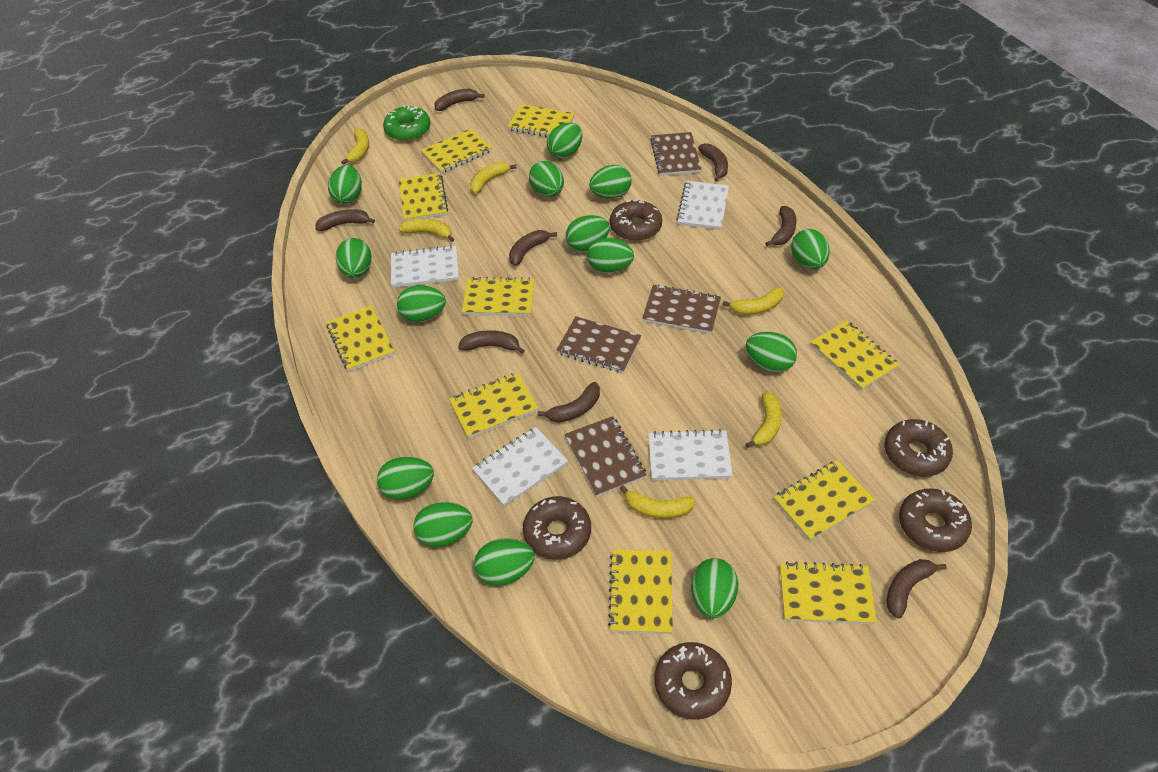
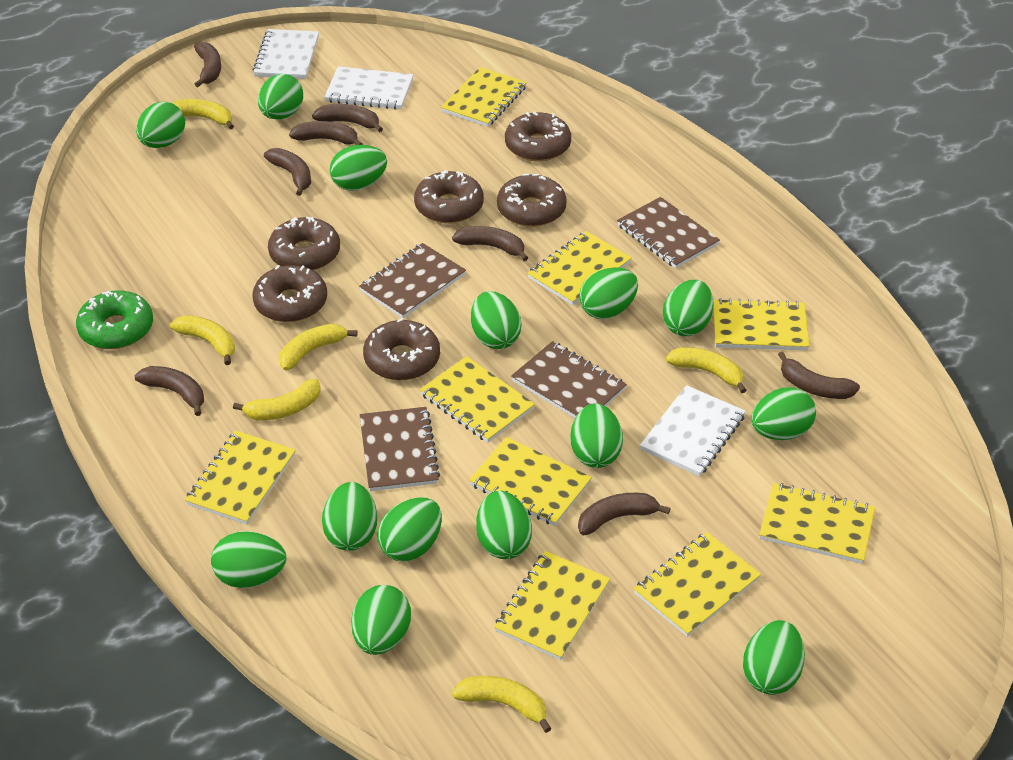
brown donut: [523,496,591,559] [610,199,662,241] [655,642,732,720] [884,419,953,477] [899,488,972,552] = 5 -> [252,265,327,322] [268,217,340,270] [363,318,440,381] [414,170,484,224] [497,174,567,227] [505,112,571,161] = 6
white notebook: [391,245,459,288] [472,427,568,506] [648,429,733,481] [676,181,729,230] = 4 -> [253,29,319,79] [324,66,413,110] [640,385,746,476] = 3
yellow notebook: [326,305,395,372] [399,173,448,221] [421,128,492,174] [449,372,538,439] [462,277,535,316] [507,104,575,137] [608,550,673,634] [774,460,875,541] [780,561,877,624] [810,320,899,391] = 10 -> [185,431,296,525] [420,356,535,443] [441,67,527,127] [469,437,592,526] [494,551,610,660] [527,231,632,305] [634,532,761,637] [713,298,810,350] [759,483,875,564] = 9

